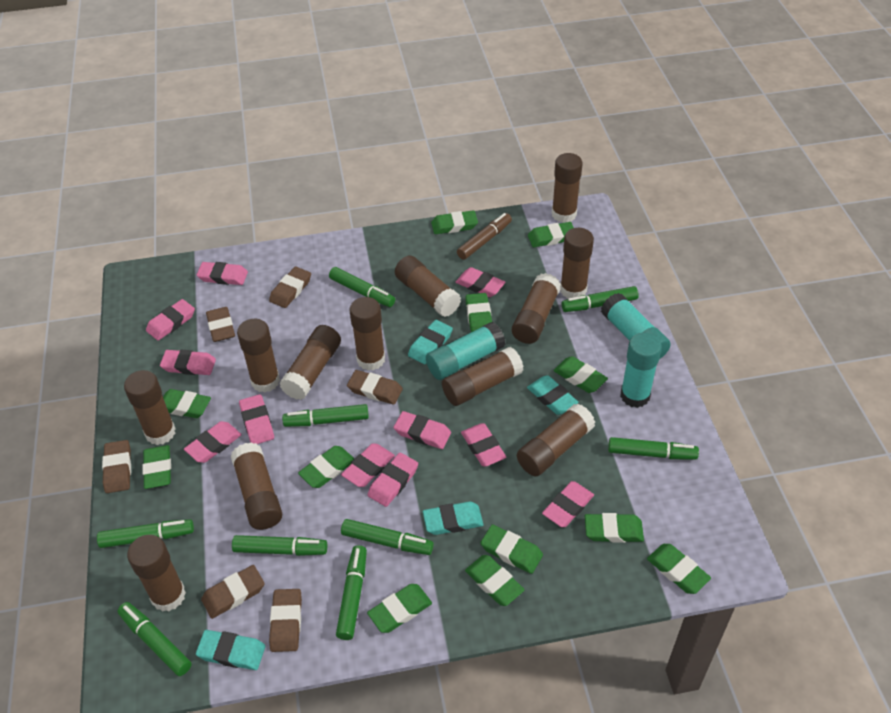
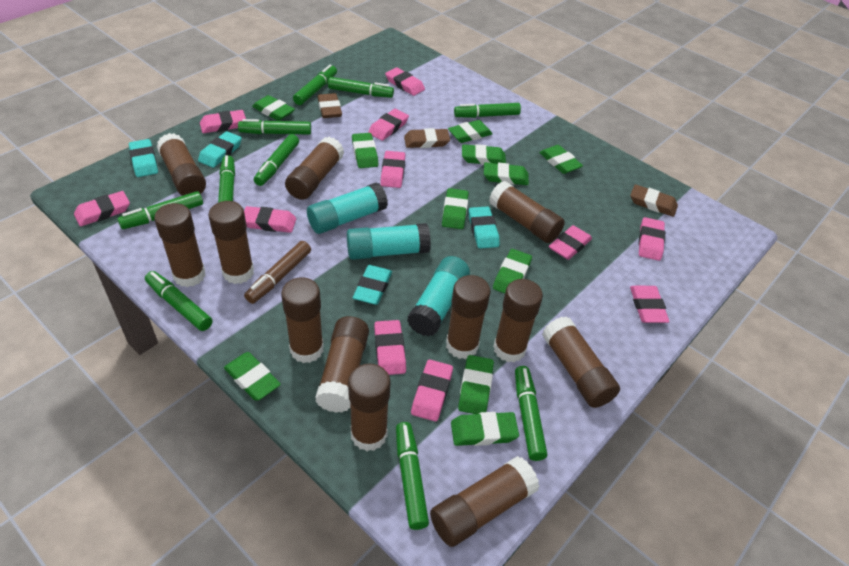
brown eraser: [102,440,131,493] [201,565,265,619] [206,307,235,342] [269,267,311,308] [269,589,302,652] [347,370,403,405] = 6 -> [318,93,342,118] [404,128,450,148] [630,184,678,217] = 3
green eraser: [142,445,171,489] [163,389,211,418] [298,446,354,488] [367,584,432,633] [431,210,478,234] [465,293,492,332] [465,555,524,606] [480,525,543,574] [528,222,574,247] [553,356,608,393] [585,513,644,543] [647,544,711,594] = 12 -> [224,352,281,401] [252,95,295,121] [352,133,378,168] [442,188,469,229] [448,120,492,143] [451,412,519,446] [458,355,494,414] [462,144,506,165] [484,162,529,185] [493,249,532,293] [539,145,583,174] = 11
green marker: [97,519,194,548] [118,602,192,676] [232,535,327,556] [282,404,369,427] [329,267,395,307] [336,545,367,640] [341,519,434,555] [562,286,639,312] [608,437,699,460] = 9 -> [117,191,203,229] [145,271,212,331] [218,155,235,203] [238,119,311,135] [254,134,299,186] [293,65,337,105] [328,77,394,98] [396,422,429,530] [454,103,521,118] [515,366,547,461] = 10

